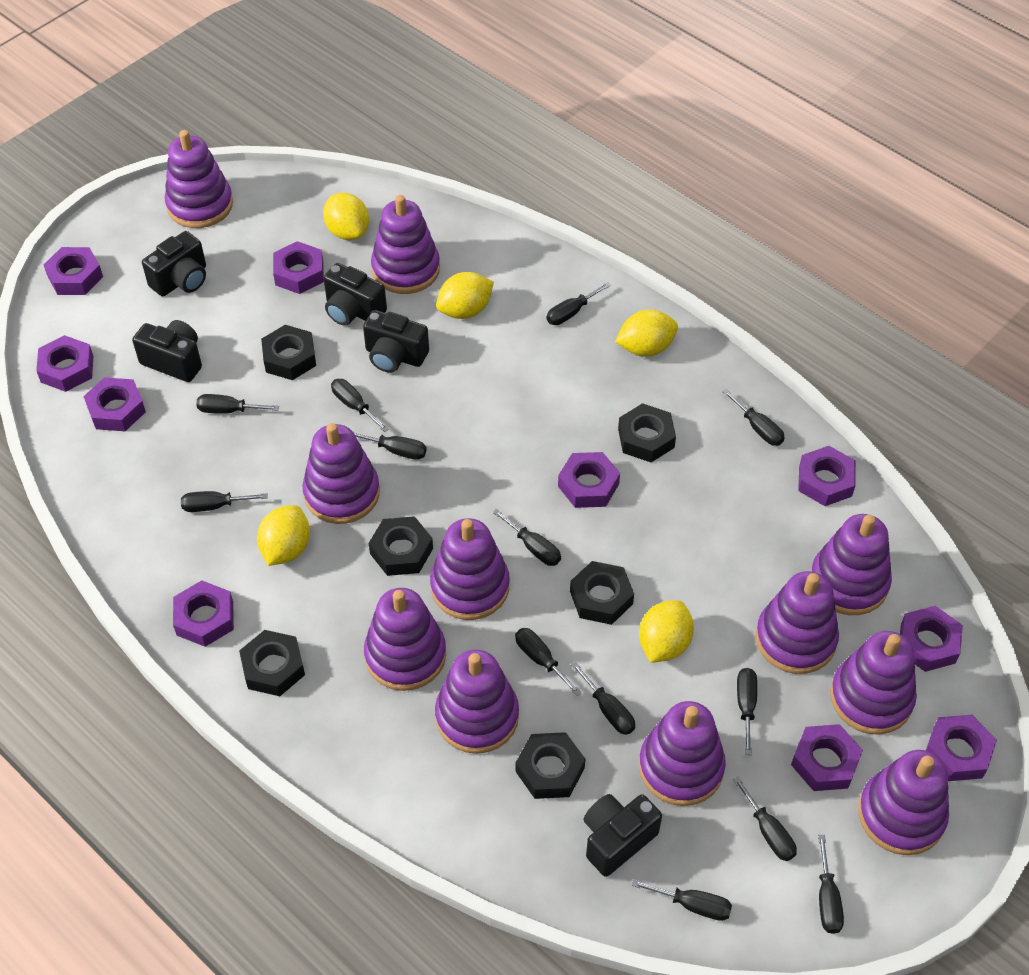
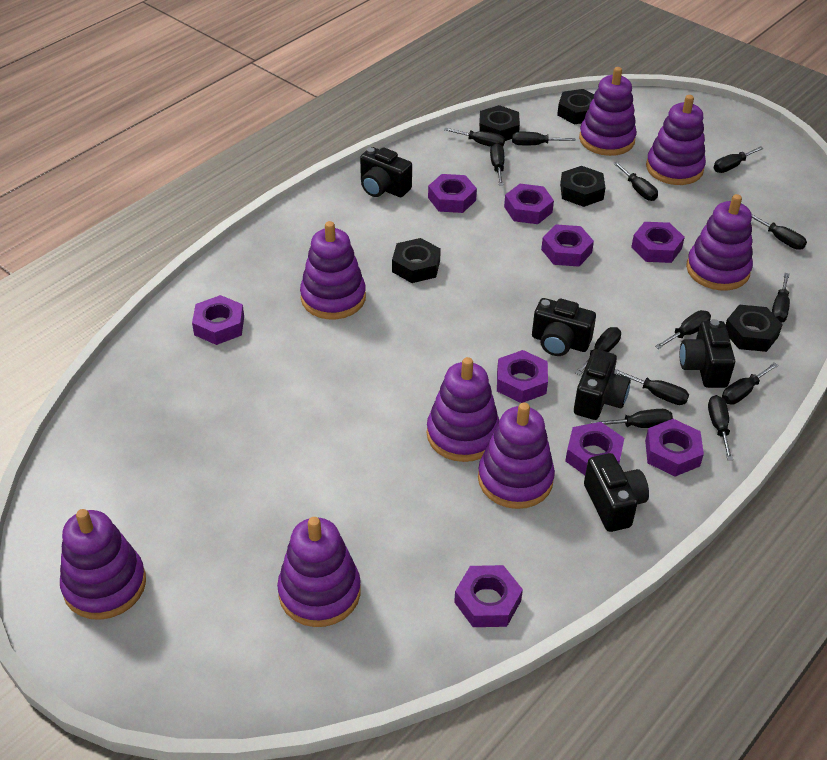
black nut: [239,630,305,696] [261,325,316,380] [369,516,433,576] [516,732,585,799] [570,561,634,625] [618,403,676,462] = 6 -> [392,238,441,283] [479,105,520,141] [557,89,594,124] [560,166,606,207] [726,305,783,352] = 5
purple nut: [36,335,93,392] [44,247,103,295] [83,377,146,431] [173,580,234,647] [273,241,324,294] [558,452,620,508] [791,724,863,791] [798,446,856,506] [900,606,963,672] [926,715,997,781] = 10 -> [192,295,244,345] [428,174,477,213] [454,565,523,627] [497,350,548,403] [504,184,554,224] [541,224,594,267] [565,422,624,475] [631,222,685,263] [645,419,704,477] = 9
purple stacking toy: [165,130,233,228] [302,423,380,524] [364,588,446,691] [371,195,440,294] [430,518,510,620] [435,650,519,754] [639,701,726,806] [756,571,839,674] [811,514,892,615] [830,631,917,735] [858,750,949,855] = 11 -> [60,509,146,620] [277,517,361,627] [300,221,366,319] [427,357,499,462] [478,403,555,509] [579,67,637,156] [646,95,706,185] [686,194,753,290] = 8
yellow lemon: [257,505,310,566] [323,193,369,240] [436,272,494,319] [615,309,678,357] [639,600,694,663] = 5 -> none = 0

